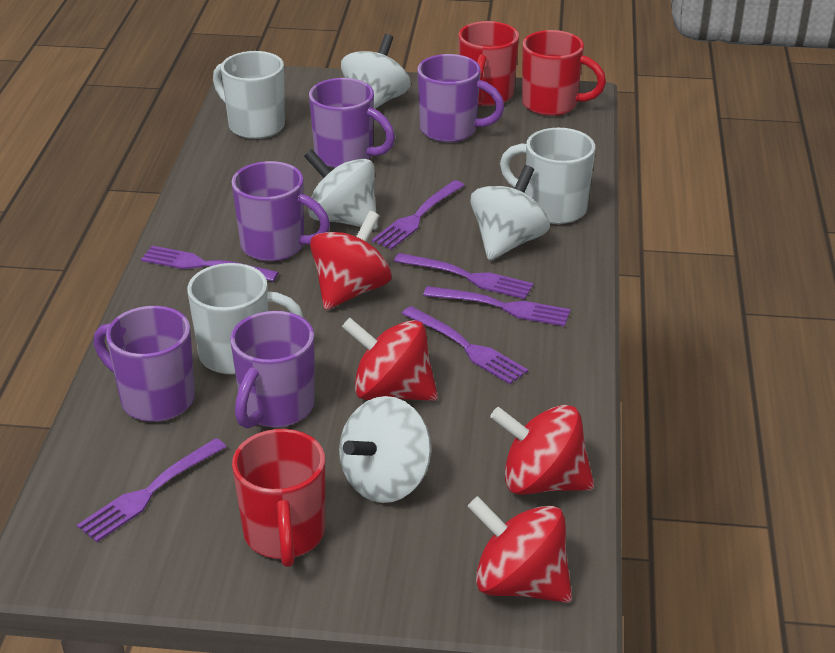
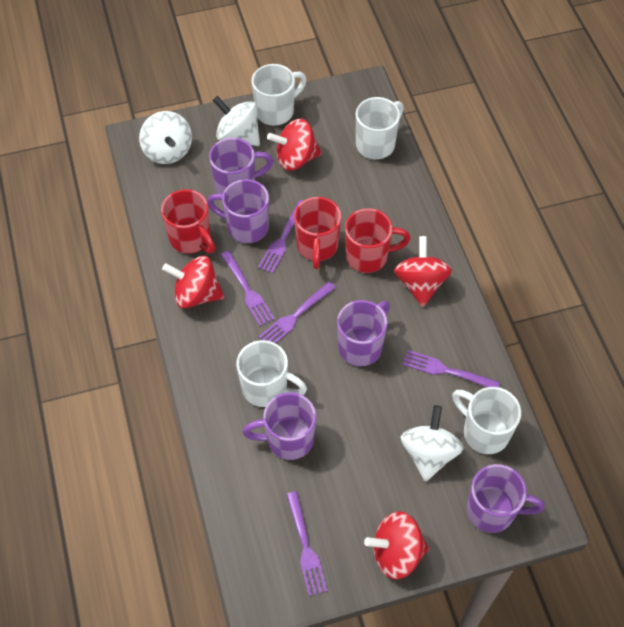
purple fork: [77,438,226,542] [141,246,279,282] [372,180,465,250] [394,253,534,299] [402,306,528,384] [423,286,570,327] = 6 -> [221,250,275,326] [258,200,303,274] [259,282,336,343] [286,491,328,596] [403,350,500,387] = 5
white mug: [187,263,304,374] [213,51,285,139] [500,128,595,224] = 3 -> [236,340,307,407] [251,64,307,126] [356,97,404,159] [452,387,521,454] = 4
white spinning top: [304,149,378,230] [339,396,431,503] [341,34,411,109] [470,165,550,260] = 4 -> [139,111,192,164] [212,96,260,146] [401,405,463,482] = 3

